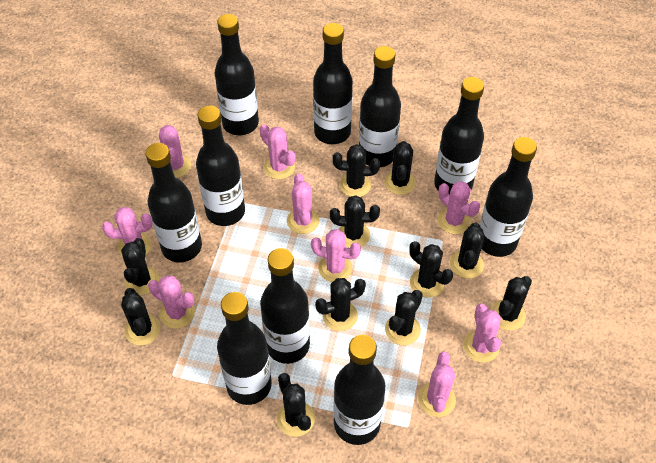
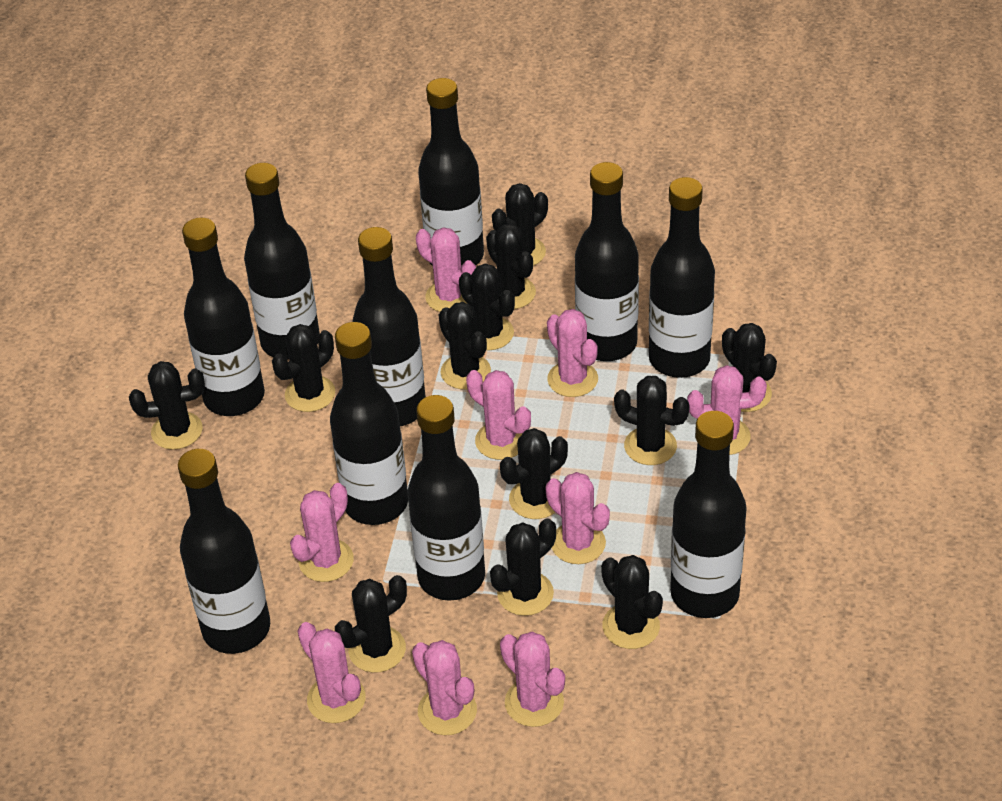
black cactus: [121,238,159,295] [121,288,161,345] [277,373,315,437] [315,278,366,331] [330,195,380,248] [332,144,380,197] [384,141,416,195] [385,290,423,345] [409,241,453,298] [450,222,485,279] [491,276,532,331] = 11 -> [129,361,205,450] [272,324,335,412] [335,575,407,673] [439,302,491,389] [459,264,515,350] [486,224,536,309] [490,518,556,616] [492,183,548,266] [500,428,568,519] [601,555,663,649] [614,376,690,465] [722,323,777,412] = 12

